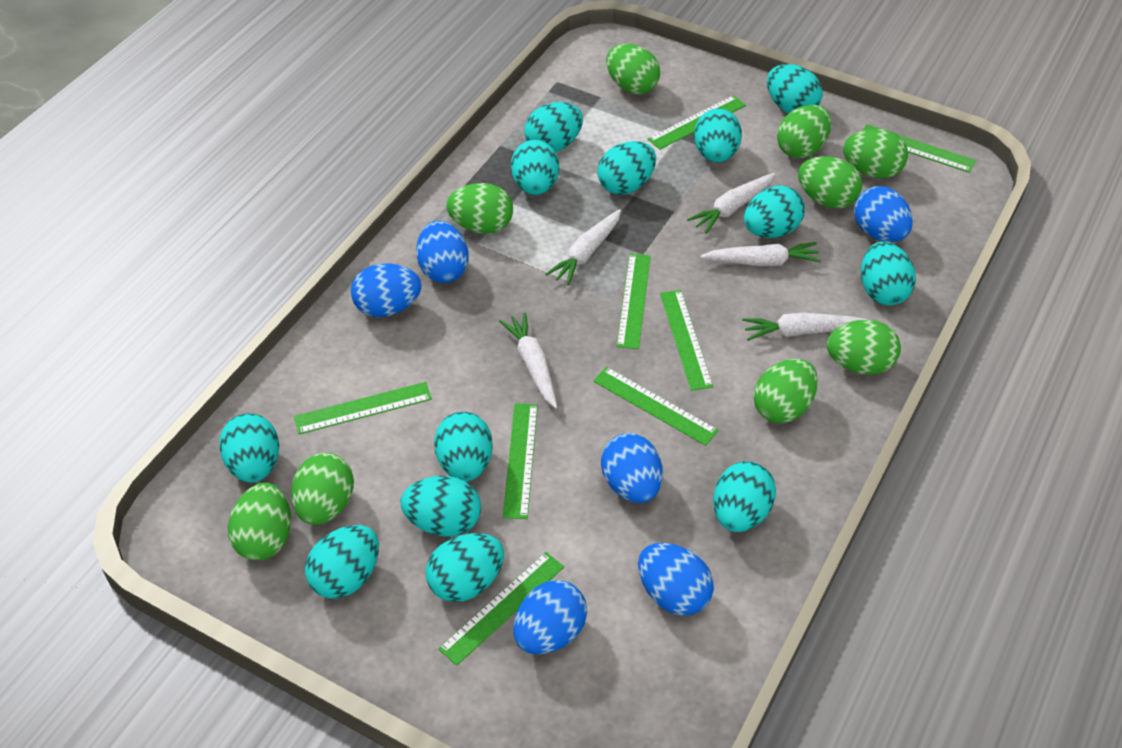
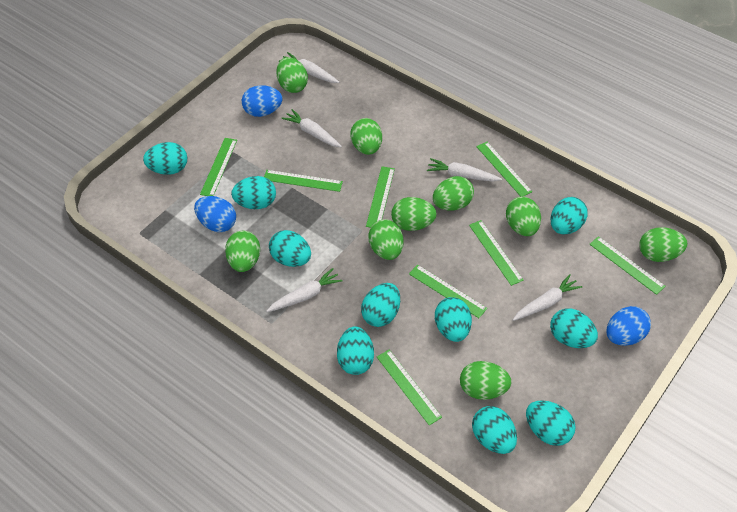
blue egg: [351,264,421,317] [416,221,469,283] [513,580,587,654] [601,433,663,503] [638,543,714,616] [854,186,913,242] = 6 -> [194,196,236,232] [242,85,282,117] [607,306,651,346] = 3
turquoise egg: [219,413,279,483] [305,525,379,599] [401,476,481,537] [426,533,504,602] [434,412,493,481] [511,139,559,195] [524,102,583,152] [597,141,656,195] [694,108,742,162] [713,461,776,532] [744,186,805,238] [767,64,822,113] [861,241,916,306] = 13 -> [143,142,187,175] [231,176,276,209] [269,230,311,267] [337,326,374,375] [361,283,400,327] [435,297,472,342] [472,406,517,454] [526,400,576,446] [550,308,598,348] [551,197,588,235] = 10

